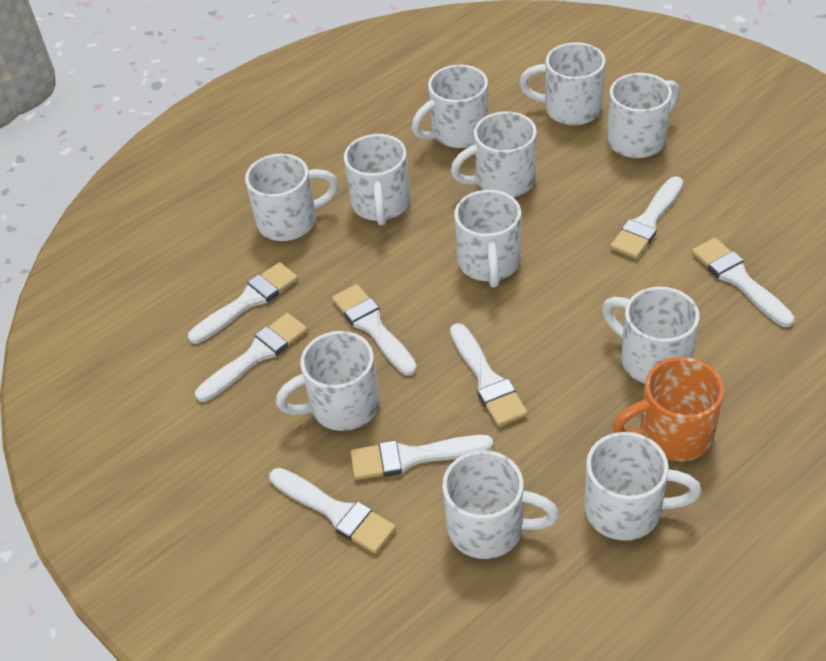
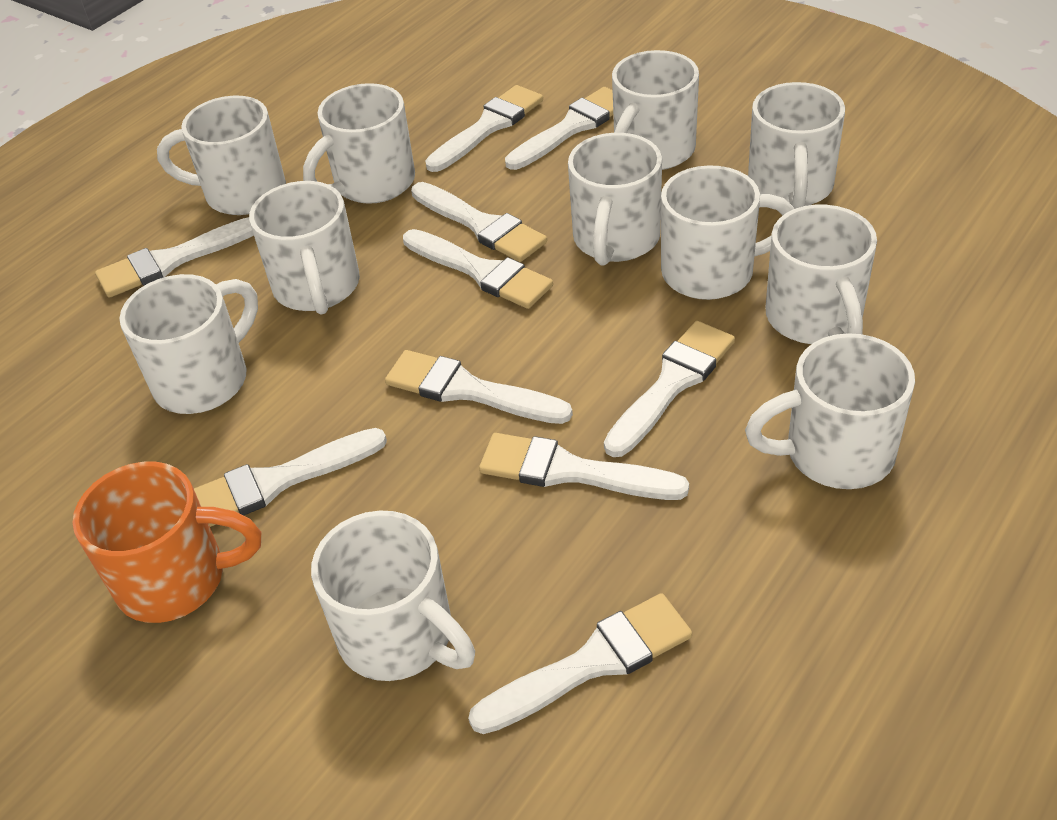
white brush: [188,262,298,344] [195,313,307,402] [269,468,396,554] [332,284,417,376] [350,435,493,480] [450,323,528,427] [610,176,683,259] [692,238,794,327] = 8 -> [95,217,254,298] [194,428,387,527] [385,350,573,424] [403,229,553,309] [411,182,547,262] [425,85,543,172] [468,593,692,734] [479,433,689,500] [505,87,613,170] [604,321,735,457] = 10

